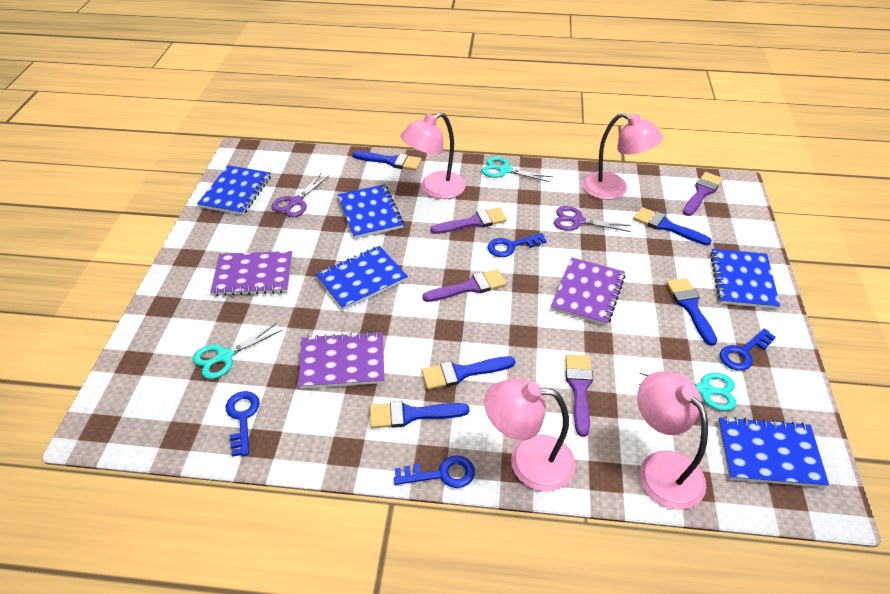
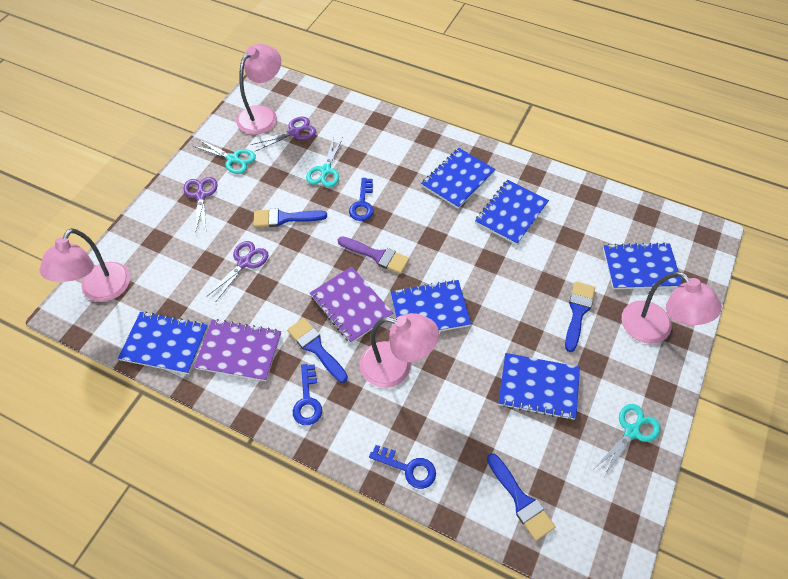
blue brush: [352,151,422,171] [370,401,469,428] [422,356,515,390] [633,207,712,245] [666,278,717,346] = 5 -> [254,208,327,227] [287,318,348,383] [487,453,555,541] [565,281,595,352] = 4
blue key: [226,391,260,457] [394,455,475,488] [488,233,547,257] [720,328,776,371] = 4 -> [293,364,322,425] [349,178,374,221] [369,445,436,489] = 3
blue notebook: [197,165,271,215] [316,246,408,310] [338,184,404,239] [710,249,780,309] [718,416,829,488] = 5 -> [118,311,208,374] [391,280,471,332] [421,148,496,209] [475,180,549,245] [498,353,580,420] [603,242,682,289] = 6
purple brush: [422,269,506,302] [430,207,507,234] [566,354,593,437] [683,172,723,216] = 4 -> [338,237,409,274] = 1
purple notebook: [210,251,292,296] [298,331,384,389] [551,257,625,326] = 3 -> [194,319,281,381] [310,266,393,343] = 2
purple scissors: [272,174,329,217] [554,206,631,232] = 2 -> [184,177,218,233] [207,241,269,301] [251,117,316,151] = 3

